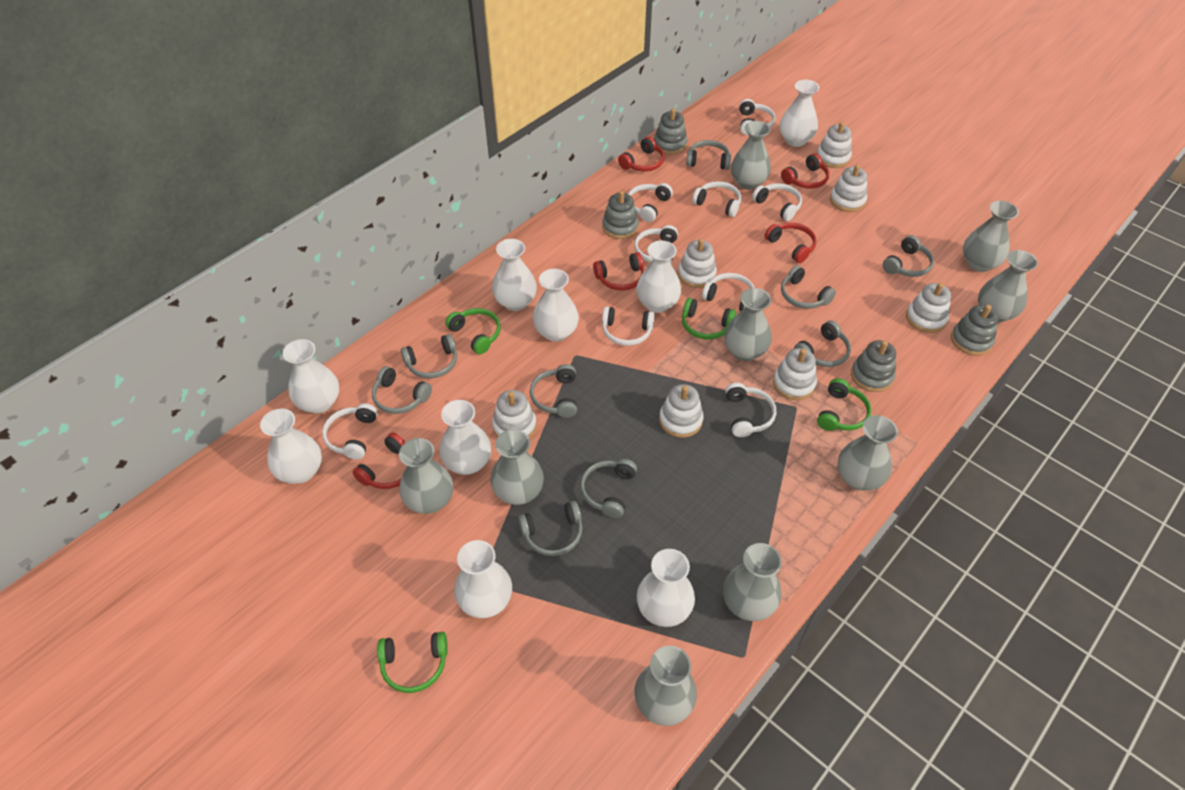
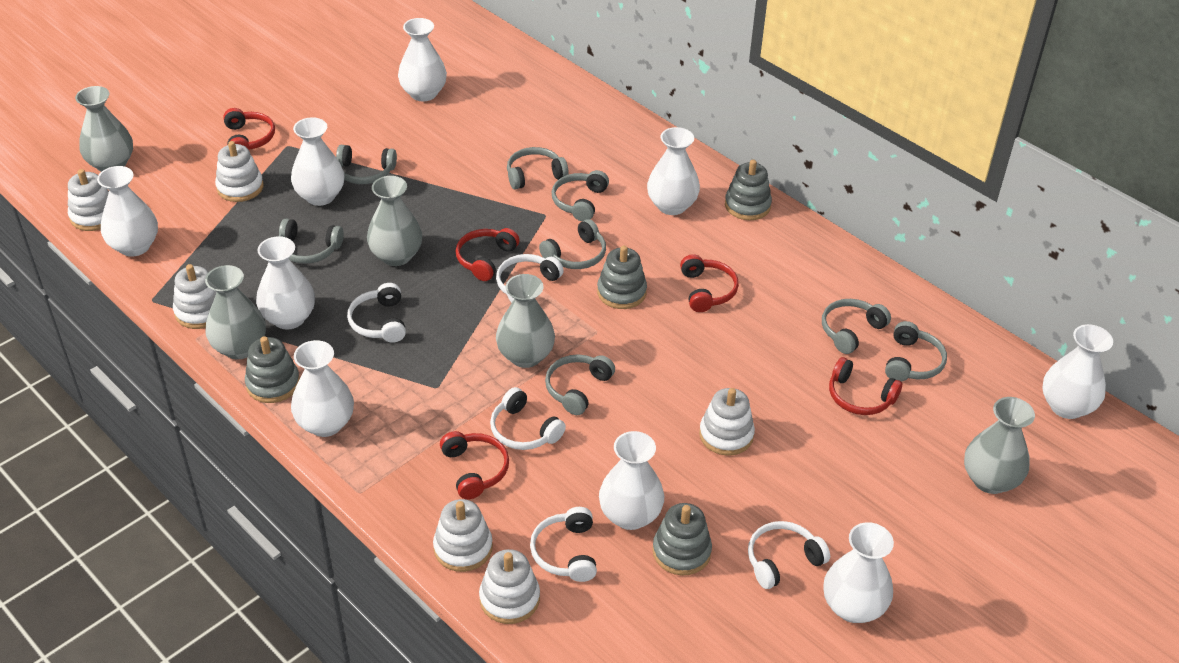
green headphones: [377,632,448,693] [445,308,501,354] [682,298,736,340] [817,378,871,431] = 4 -> none = 0
grey headphones: [372,366,432,414] [401,334,457,378] [518,501,582,556] [530,364,577,418] [580,459,637,518] [686,140,731,170] [781,265,836,309] [794,320,851,367] [883,235,934,277] = 9 -> [279,218,344,264] [336,145,397,184] [507,147,569,190] [539,219,606,269] [545,354,615,415] [551,170,609,222] [822,299,891,354] [885,321,947,382] = 8
grey vase: [399,438,453,514] [491,429,544,505] [634,646,697,726] [723,543,782,621] [724,288,772,361] [731,121,771,190] [838,415,898,491] [963,201,1019,272] [978,250,1038,323] = 9 -> [75,86,133,172] [205,265,266,359] [367,176,422,266] [496,274,555,368] [964,397,1035,494] = 5
white headphones: [322,403,378,460] [602,306,655,346] [628,183,673,222] [634,225,678,264] [692,181,741,217] [702,273,755,311] [725,383,776,437] [739,99,776,135] [752,183,802,221] = 9 -> [347,283,406,343] [490,387,566,450] [496,254,564,303] [530,507,597,582] [748,521,830,589] = 5
white stacking toy: [492,390,536,438] [659,384,704,438] [678,238,717,288] [773,348,817,400] [817,122,852,168] [830,164,867,212] [906,282,951,333] = 7 -> [68,169,109,231] [173,264,217,329] [215,141,264,202] [433,499,493,572] [479,549,540,624] [699,388,755,456] = 6

